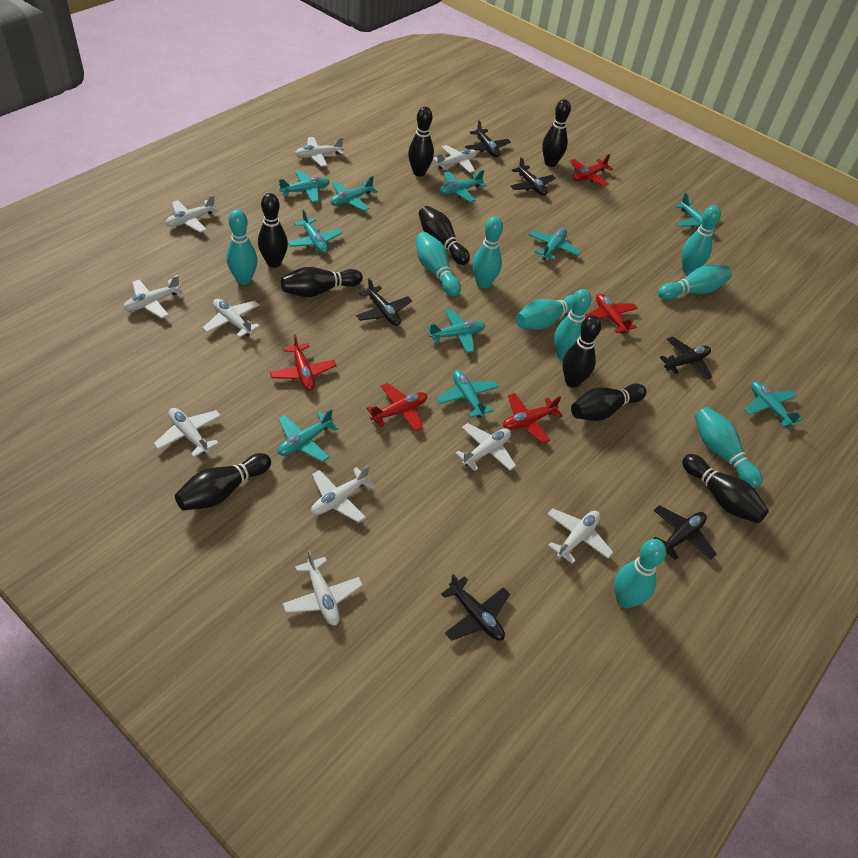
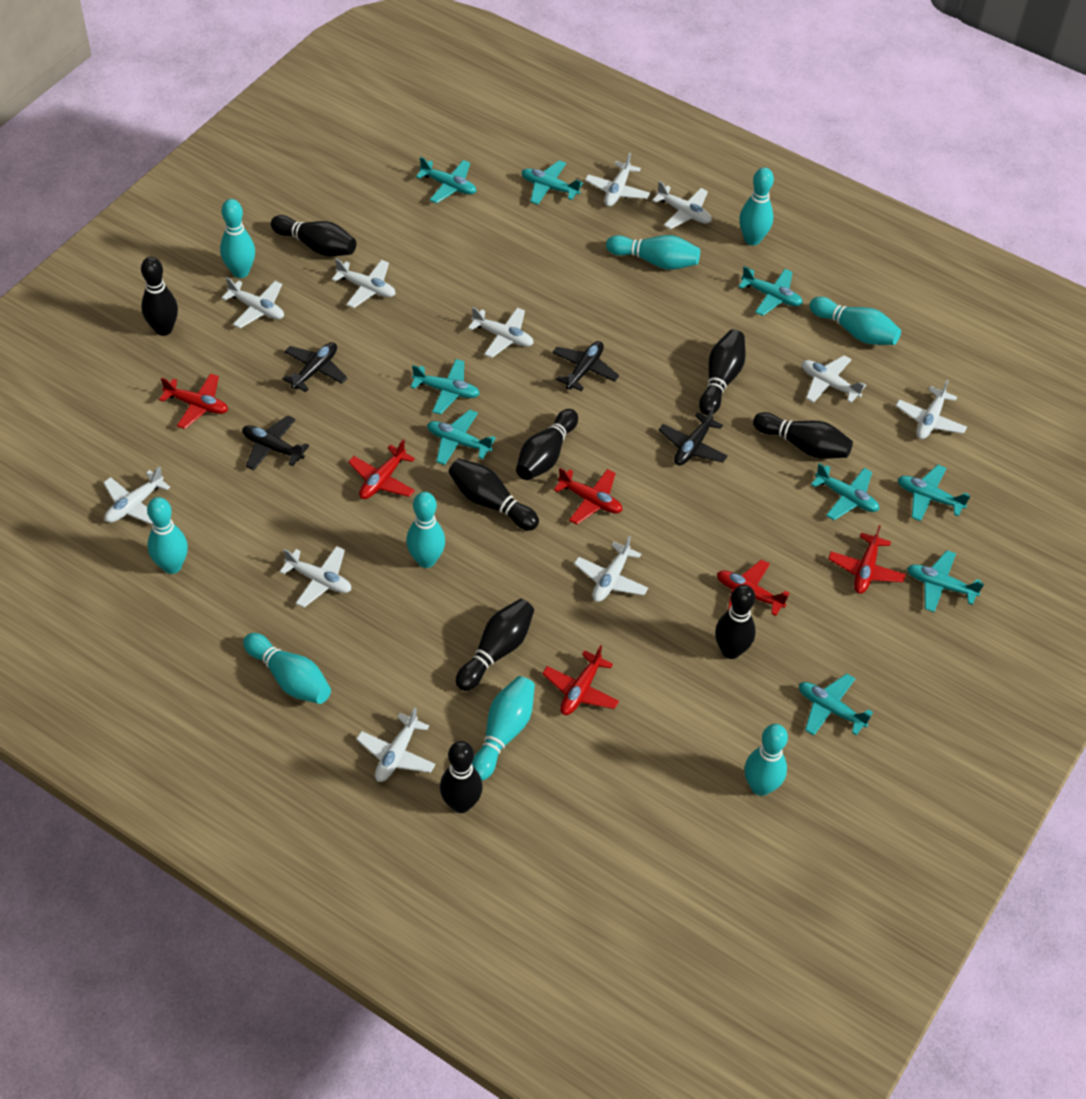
black plane: [356,278,412,326] [441,574,510,641] [465,120,511,157] [510,157,556,196] [653,505,717,560] [659,336,712,380] = 6 -> [242,416,309,470] [282,342,347,392] [552,341,619,391] [659,407,728,465] = 4
red plane: [270,334,336,390] [367,383,427,432] [503,393,563,443] [570,154,613,186] [585,293,638,334] = 5 -> [159,373,228,429] [348,439,415,499] [542,645,619,715] [554,468,622,524] [717,559,789,616] [828,525,906,594] = 6
turquoise plane: [278,409,339,462] [279,170,330,203] [288,209,343,253] [331,176,378,211] [427,309,485,353] [436,370,499,418] [439,170,486,202] [529,228,581,260] [675,193,715,232] [744,381,802,427] = 10 -> [411,359,480,415] [416,157,476,203] [427,410,496,465] [522,160,583,205] [738,266,803,316] [799,674,873,736] [811,463,879,520] [898,465,970,521] [907,550,984,612] = 9
white plane: [123,275,184,318] [153,408,221,457] [166,195,219,233] [203,299,260,338] [282,550,363,625] [295,137,344,167] [311,465,375,523] [433,145,477,173] [455,423,516,471] [547,509,613,564] = 10 -> [103,466,170,524] [222,277,284,328] [280,546,351,608] [332,259,396,308] [356,707,436,782] [468,307,533,358] [574,536,648,602] [585,152,650,207] [652,181,711,229] [802,355,866,403] [896,379,967,439] = 11

